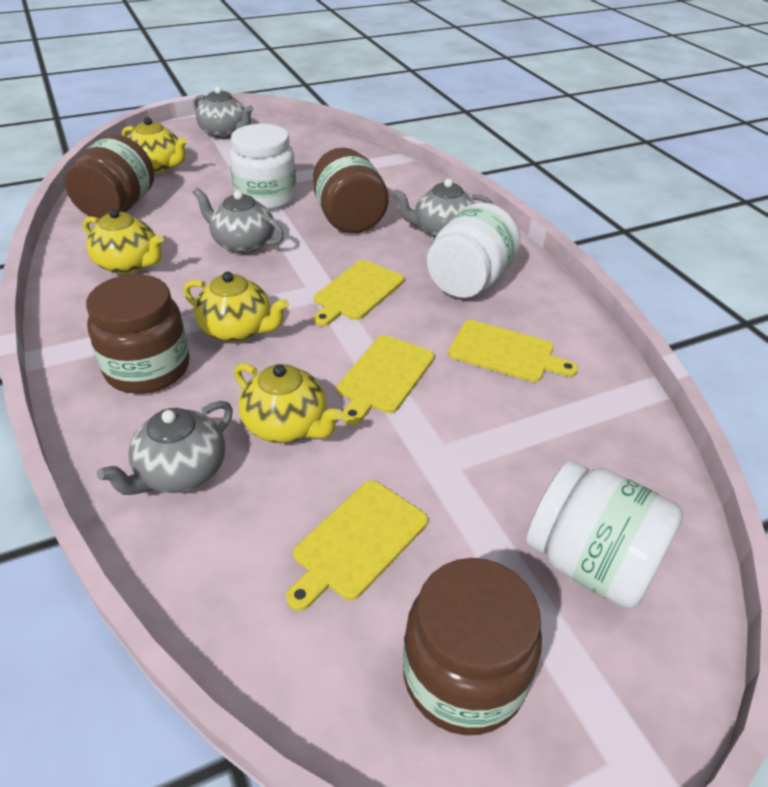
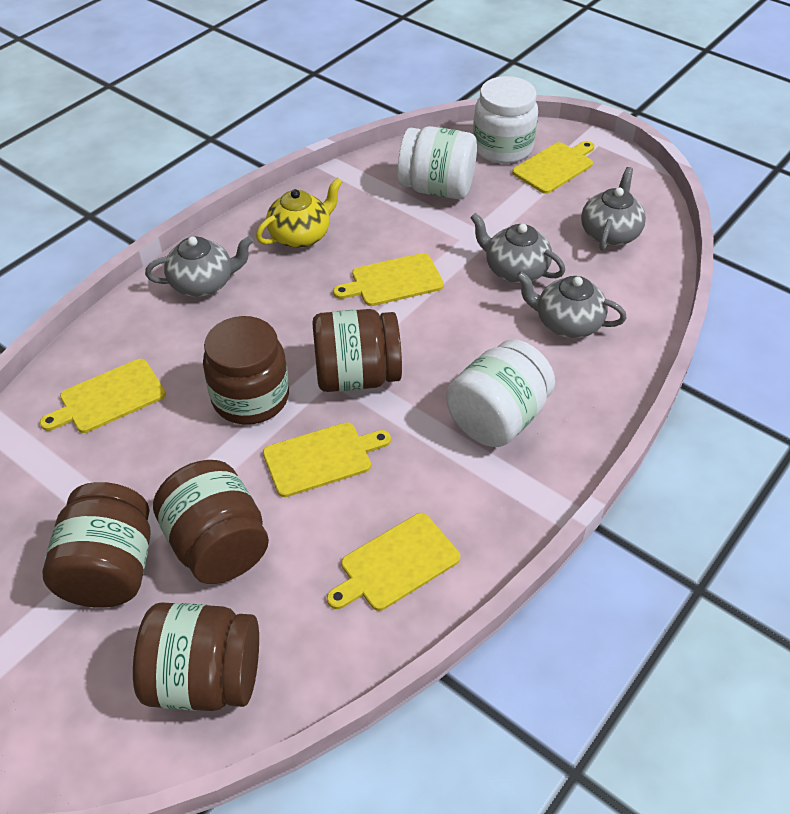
brown jar: [65,135,154,219] [86,274,190,394] [313,147,389,233] [403,558,542,735] = 4 -> [42,482,151,608] [133,602,259,711] [153,460,269,584] [203,316,289,425] [312,309,402,392] = 5
yellow cutting board: [286,480,428,611] [313,260,404,326] [337,335,435,425] [448,320,578,382] = 4 -> [40,359,166,433] [263,422,391,497] [327,513,460,611] [333,253,444,306] [512,141,595,194] = 5
yellow teapot: [83,209,164,274] [122,117,187,173] [183,272,289,342] [234,364,342,443] = 4 -> [256,178,342,248] = 1

